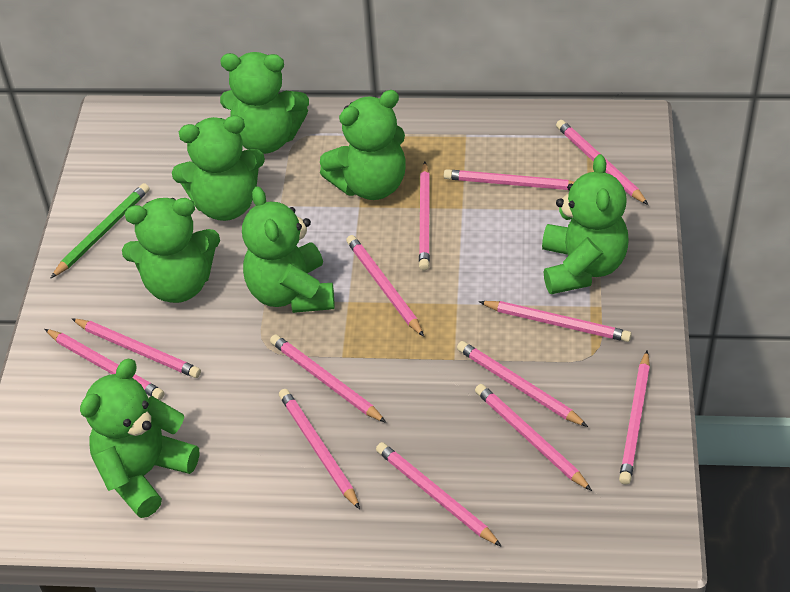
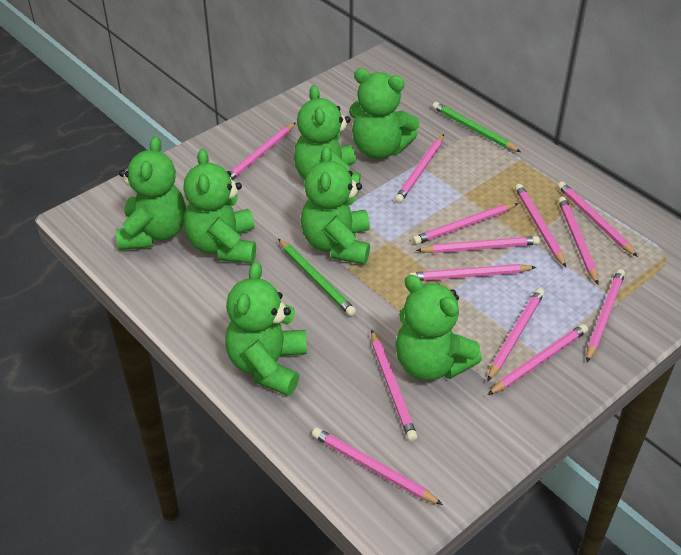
green pencil: [51,183,150,278] = 1 -> [278,239,356,316] [432,102,521,152] = 2

